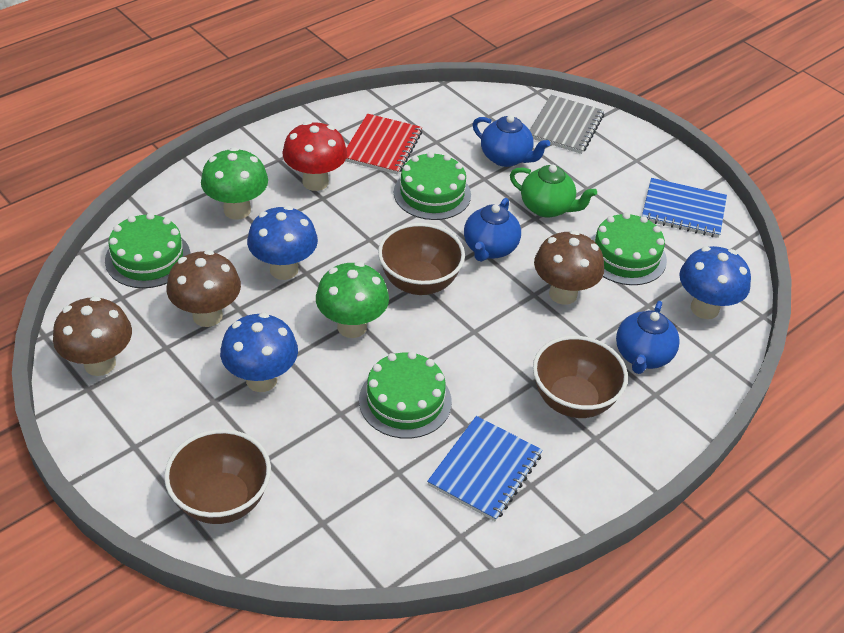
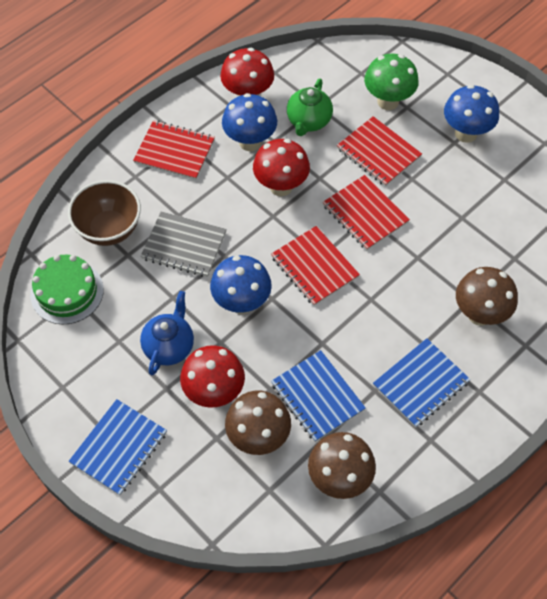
blue notebook: [427,416,543,521] [642,178,727,238] = 2 -> [69,399,167,495] [271,350,366,442] [373,338,470,428] = 3
blue teapot: [464,198,521,262] [473,115,550,167] [616,301,680,374] = 3 -> [140,291,194,375] = 1
brown bowl: [164,429,271,524] [378,223,465,295] [533,336,628,418] = 3 -> [68,180,141,246] = 1
green cake: [105,213,191,288] [359,351,452,439] [394,152,471,220] [590,212,667,285] = 4 -> [30,255,104,324] = 1
green mushroom: [201,147,268,220] [316,262,389,338] = 2 -> [364,54,419,110] = 1
red mushroom: [282,121,347,191] = 1 -> [180,345,245,408] [220,48,274,97] [253,139,310,196] = 3
red notebook: [345,114,422,175] = 1 -> [133,120,215,180] [271,226,360,306] [323,175,410,250] [337,116,422,187] = 4

